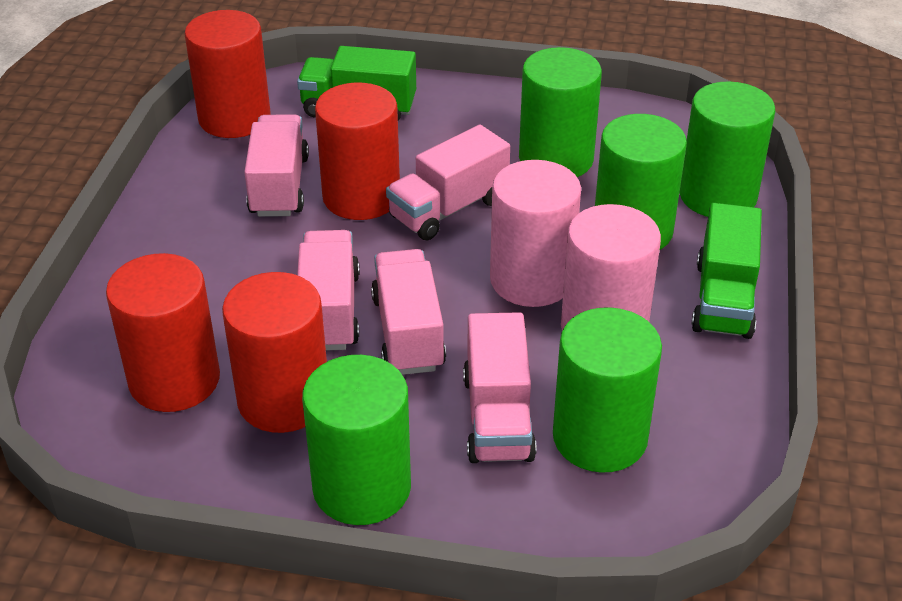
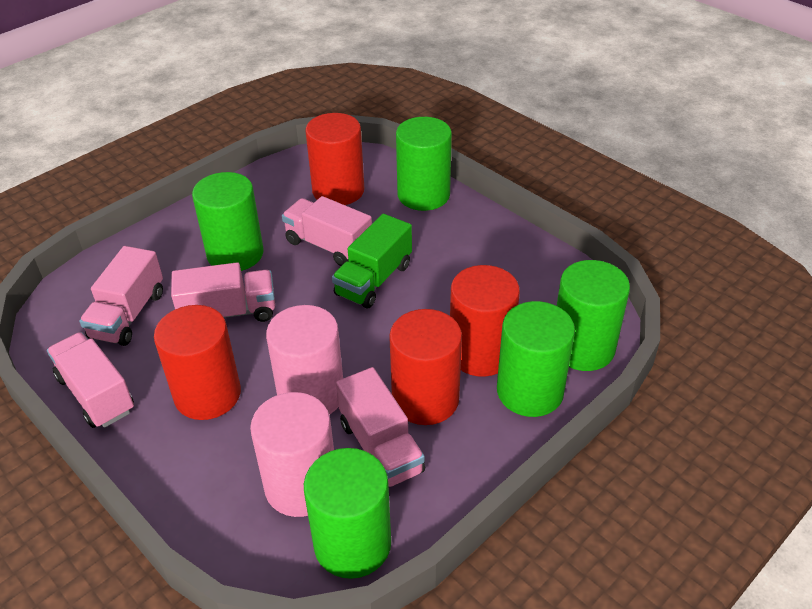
green truck: [297,46,416,120] [692,203,762,339] = 2 -> [332,214,412,309] = 1

